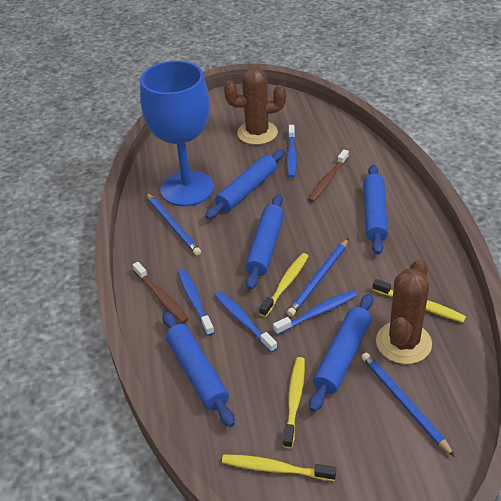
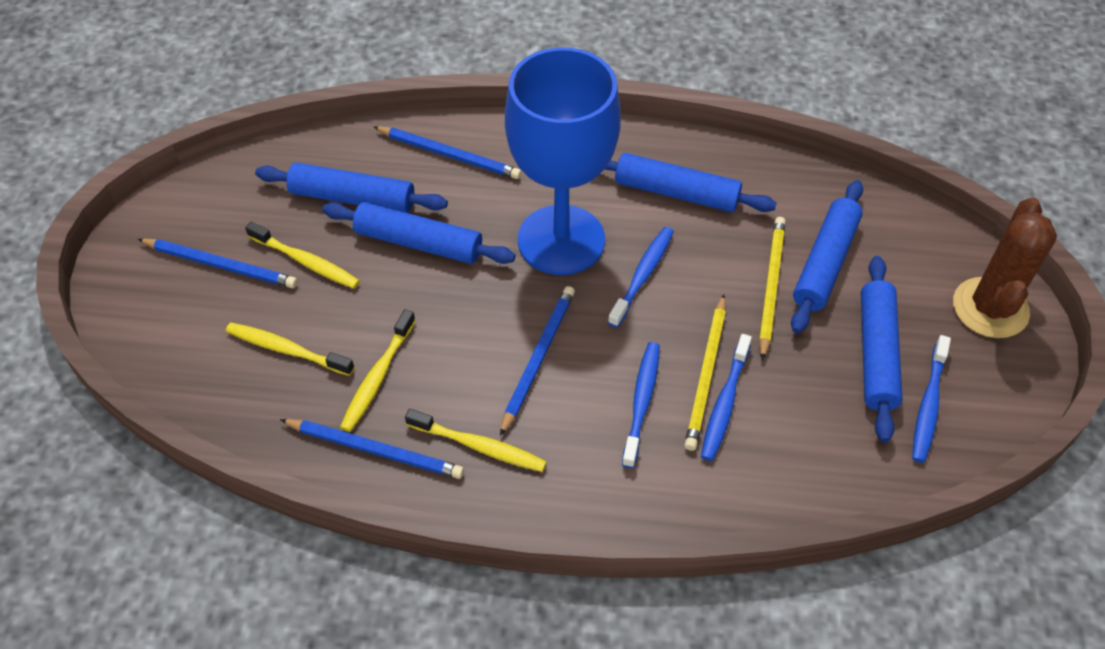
blue pencil: [146,193,201,255] [287,238,349,317] [362,353,455,457] = 3 -> [138,239,297,288] [280,419,464,479] [374,126,521,179] [500,286,575,436] = 4
brown cactus: [224,67,286,145] [376,260,432,364] = 2 -> [953,197,1057,338] = 1
brown toothbrush: [133,262,189,323] [308,150,349,202] = 2 -> none = 0
yellow pencil: none = 0 -> [684,294,726,451] [759,217,786,361] = 2

